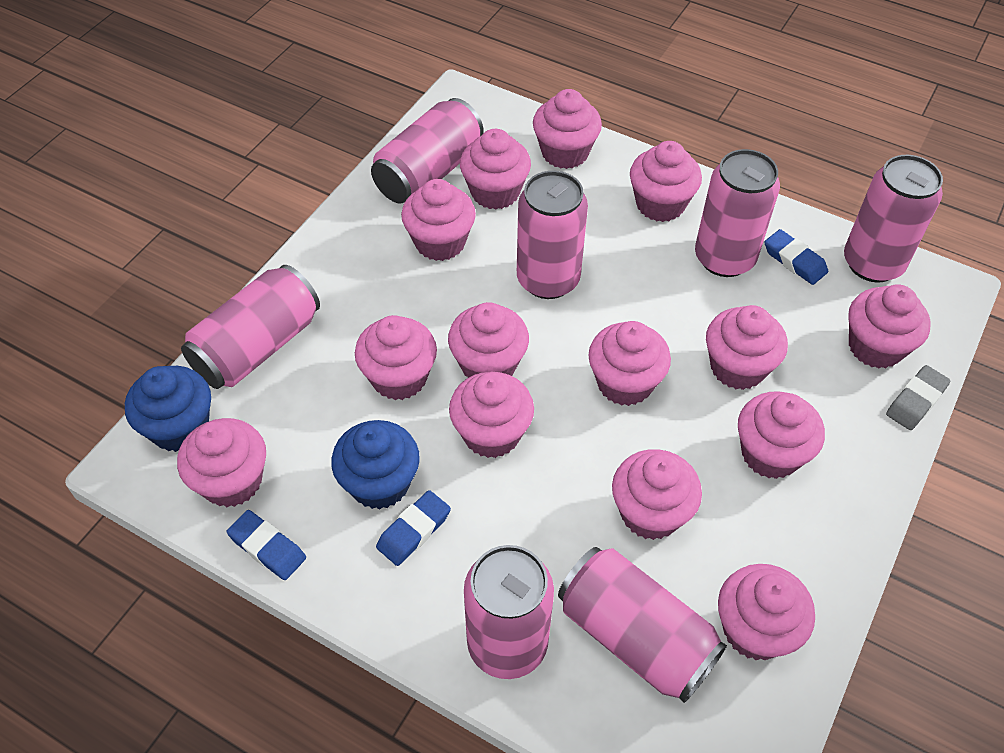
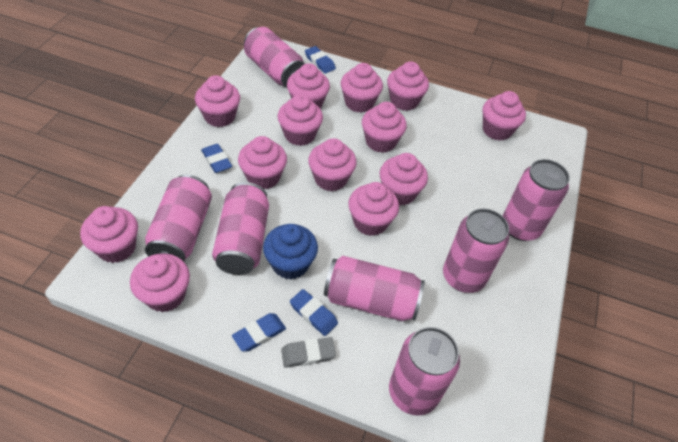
blue cupcake: [125,366,211,452] [331,420,420,510] = 2 -> [263,224,318,280] = 1
blue eraser: [226,510,306,580] [376,490,451,566] [764,229,828,285] = 3 -> [201,144,232,173] [232,313,286,352] [290,289,338,336] [305,46,336,74] = 4
pink cupcake: [177,418,266,507] [355,315,437,400] [401,179,476,261] [448,302,529,378] [449,372,534,458] [460,129,531,210] [533,89,602,169] [588,321,671,406] [612,449,702,540] [630,141,702,222] [706,305,788,390] [718,564,815,660] [738,391,825,479] [848,284,931,368] = 14 -> [80,206,138,263] [130,253,190,312] [195,75,240,127] [238,136,287,189] [278,94,323,146] [287,63,330,108] [308,138,357,191] [341,63,383,113] [348,182,399,236] [362,102,407,153] [380,153,428,206] [387,61,429,111] [482,91,526,141] = 13

